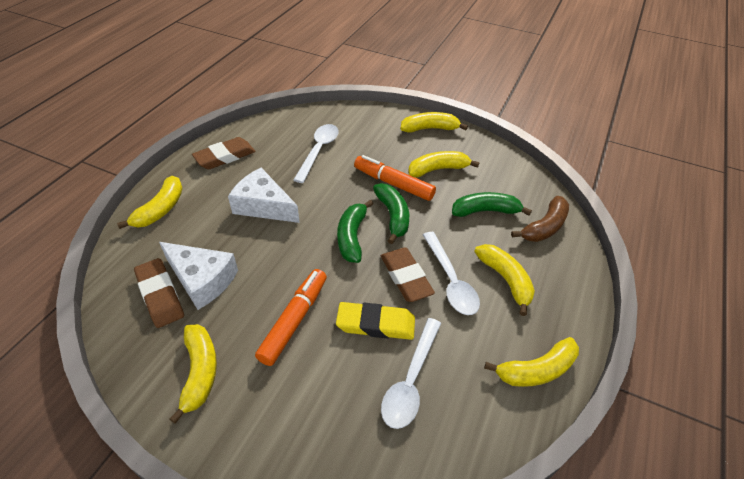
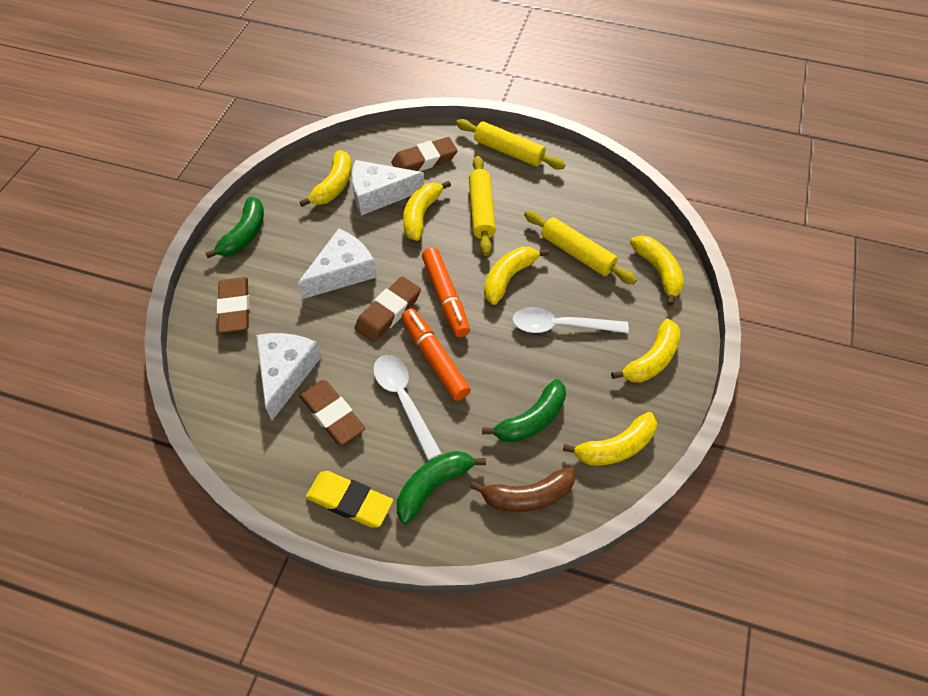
brown eraser: [134,258,184,328] [192,137,256,169] [381,248,435,302] = 3 -> [217,277,250,333] [299,380,365,445] [355,276,421,342] [391,137,458,171] = 4
white cheese: [159,242,238,310] [228,168,300,223] = 2 -> [256,333,321,421] [298,229,377,299] [352,160,424,216] = 3
white spoon: [294,124,339,183] [381,318,441,429] [423,232,480,315] = 3 -> [373,355,442,460] [512,307,629,333] = 2
yellow rolling pin: none = 0 -> [456,119,566,169] [469,156,496,256] [524,210,637,285] = 3

